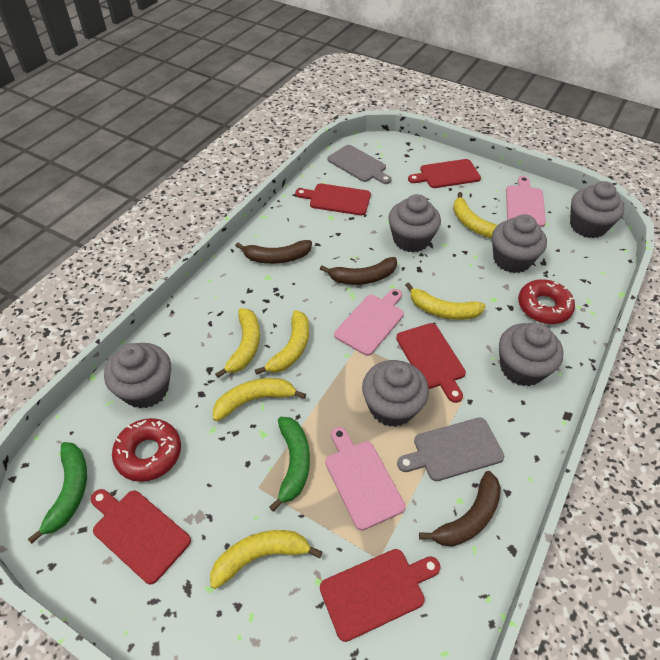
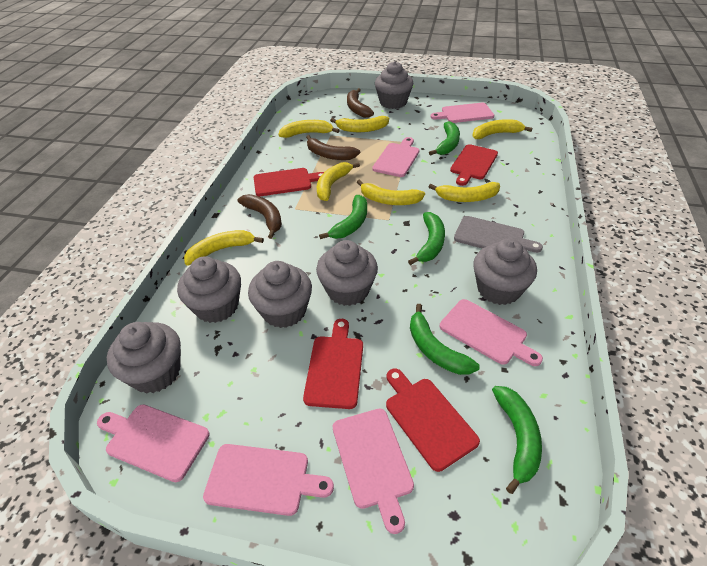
green banana: [28,442,87,544] [269,417,310,512] = 2 -> [319,195,367,239] [408,212,445,265] [410,304,480,375] [429,121,460,156] [492,386,542,494] = 5
grey cutting board: [327,145,392,184] [397,418,504,481] = 2 -> [454,216,543,253] = 1
pink cutting board: [325,427,405,531] [334,289,404,356] [506,176,546,227] = 3 -> [97,404,210,482] [203,444,334,516] [333,409,414,534] [372,137,419,177] [430,103,494,123] [440,299,543,366] = 6
red cutting board: [90,489,191,584] [295,183,371,215] [320,549,440,642] [396,323,466,403] [408,159,481,188] = 5 -> [254,168,324,196] [303,319,363,409] [386,368,480,472] [450,144,498,186] = 4
red donut: [112,418,181,482] [518,279,575,324] = 2 -> none = 0
yellow banana: [210,530,322,589] [213,378,306,421] [215,308,260,378] [255,310,309,375] [405,282,486,320] [453,192,497,238] = 6 -> [184,230,264,266] [278,120,340,138] [317,162,360,201] [330,116,389,132] [357,179,425,205] [429,182,500,202] [472,119,532,139] = 7

